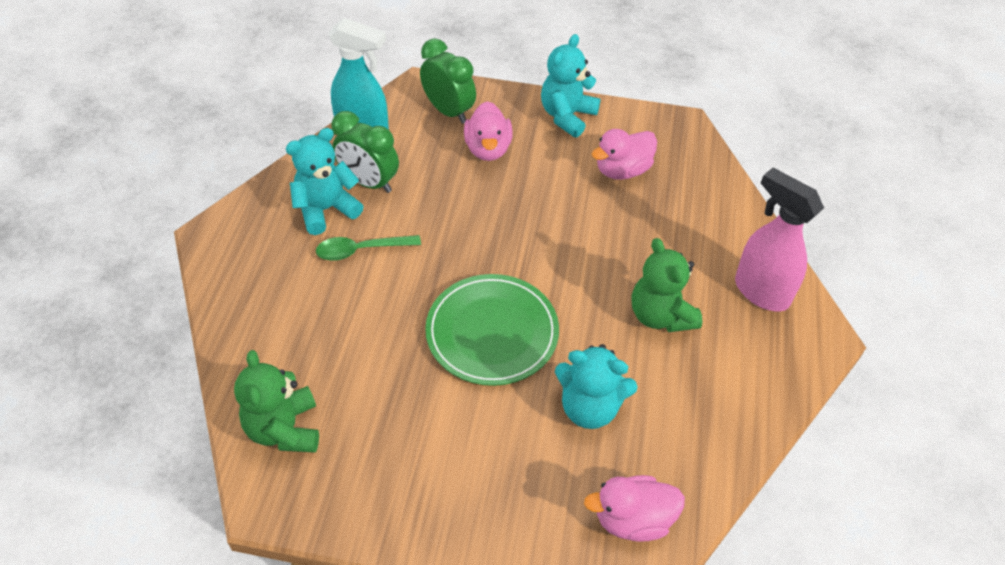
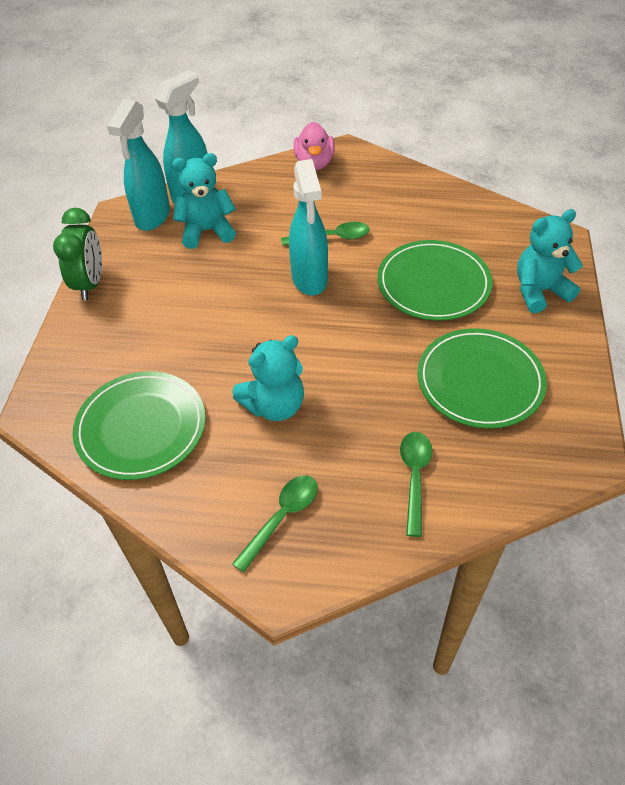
green clock: [331,111,399,193] [420,38,476,124] = 2 -> [53,208,102,300] = 1
green plate: [425,274,559,386] = 1 -> [73,371,206,480] [377,240,492,321] [417,328,547,428] = 3
green spoon: [316,235,421,261] = 1 -> [232,476,317,573] [281,222,370,246] [400,432,432,537] = 3
green teddy bear: [234,350,319,453] [632,238,702,332] = 2 -> none = 0
pink duck: [464,101,513,161] [584,475,685,542] [592,129,657,180] = 3 -> [293,122,335,170] = 1
pink spray bottle: [735,167,824,311] = 1 -> none = 0
turquoise spray bottle: [328,18,389,130] = 1 -> [107,99,170,231] [155,70,208,204] [289,159,328,295] = 3

